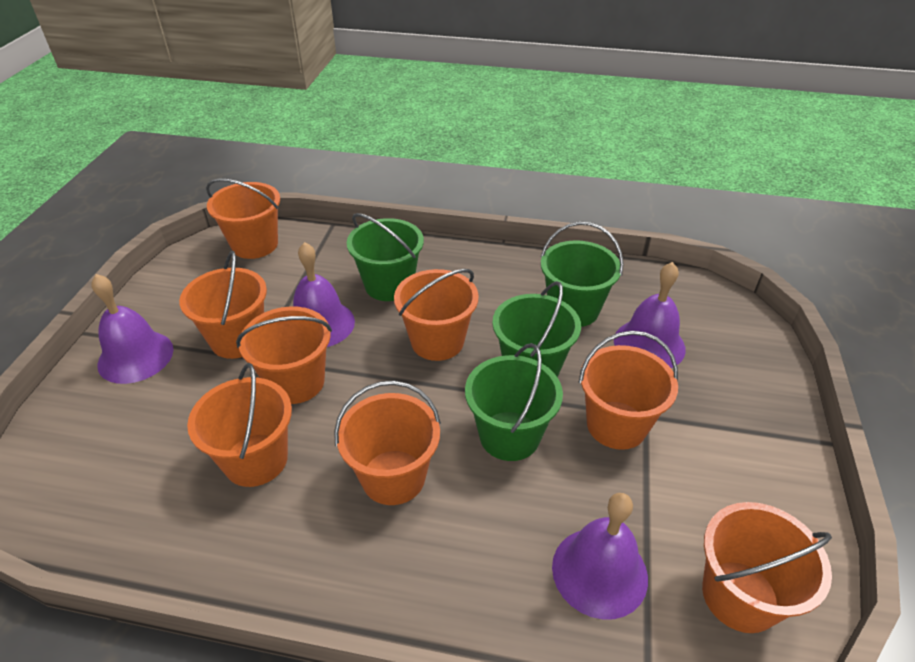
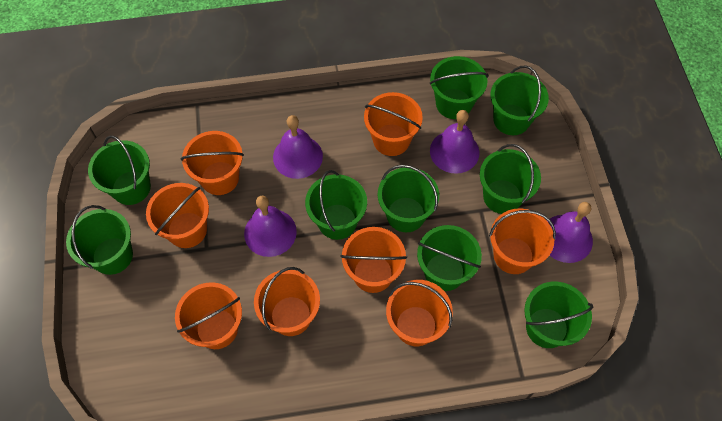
green bucket: [347,213,424,301] [465,343,563,461] [492,281,581,377] [541,222,624,327] = 4 -> [66,205,133,275] [88,135,151,205] [305,170,367,240] [378,165,439,232] [417,225,482,291] [430,56,489,119] [480,144,541,214] [491,65,549,135] [524,282,593,348] = 9

